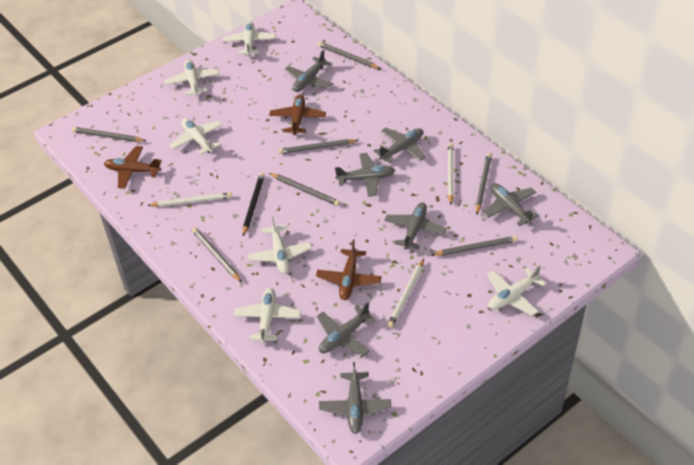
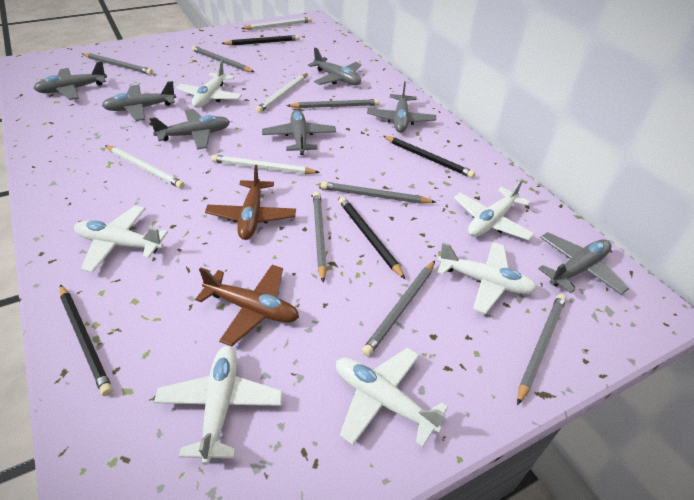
black pencil: [243,173,265,236] = 1 -> [60,284,113,396] [221,35,300,45] [339,197,405,279] [383,136,475,178] = 4
brown plane: [104,146,162,189] [269,95,326,135] [316,240,382,300] = 3 -> [195,265,299,346] [205,165,296,240] = 2
white pencil: [147,192,232,207] [387,259,424,328] [448,143,454,205] = 3 -> [105,145,185,189] [211,155,320,174] [241,17,312,30] [256,73,308,113] = 4

